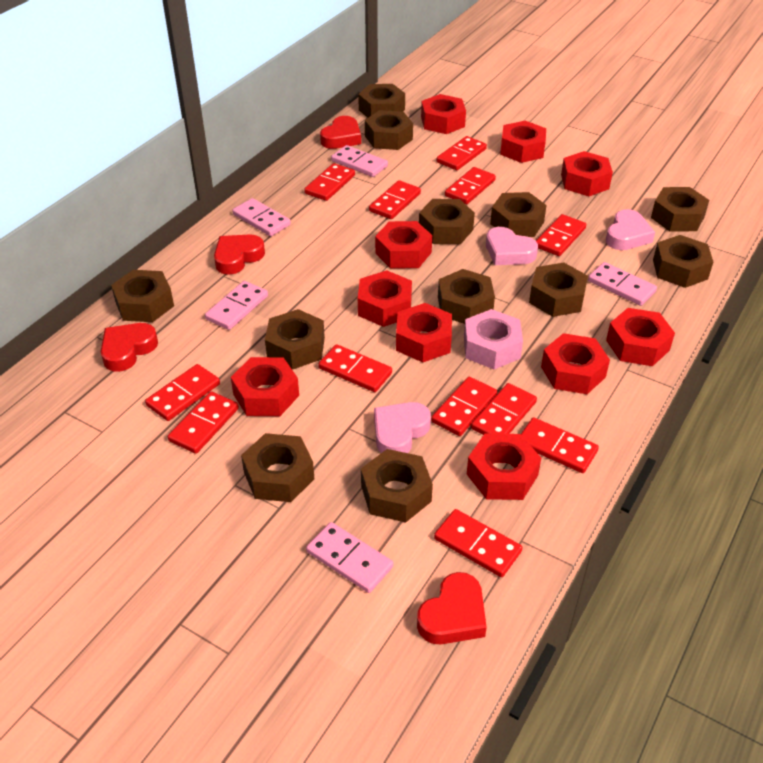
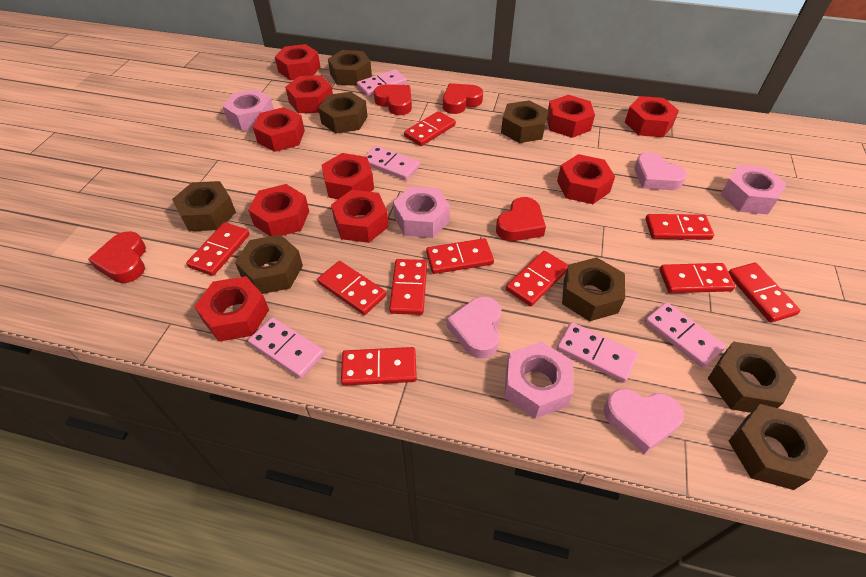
brown nut: [111,270,174,322] [241,433,314,502] [265,309,325,370] [358,84,405,118] [361,449,433,522] [365,110,413,150] [419,199,475,244] [438,269,495,324] [490,192,547,237] [529,263,588,317] [651,187,709,232] [653,235,713,288] = 12 -> [172,181,236,231] [235,234,303,294] [318,92,368,133] [328,50,372,86] [501,100,548,143] [562,257,625,321] [708,341,797,413] [729,404,828,490] = 8
pink nut: [464,309,523,370] = 1 -> [223,89,274,131] [393,186,450,238] [504,341,573,419] [720,165,787,215] = 4
red domino: [145,364,220,421] [168,391,239,454] [304,163,355,201] [318,344,392,392] [369,180,421,219] [431,377,497,436] [434,509,522,577] [437,136,487,170] [445,167,496,204] [471,383,537,435] [521,417,599,473] [536,214,586,256] = 12 -> [186,222,250,276] [317,261,386,315] [341,347,417,386] [389,259,427,315] [404,111,456,146] [426,238,494,274] [506,251,568,306] [645,214,714,240] [659,263,735,293] [729,262,800,323] = 10

